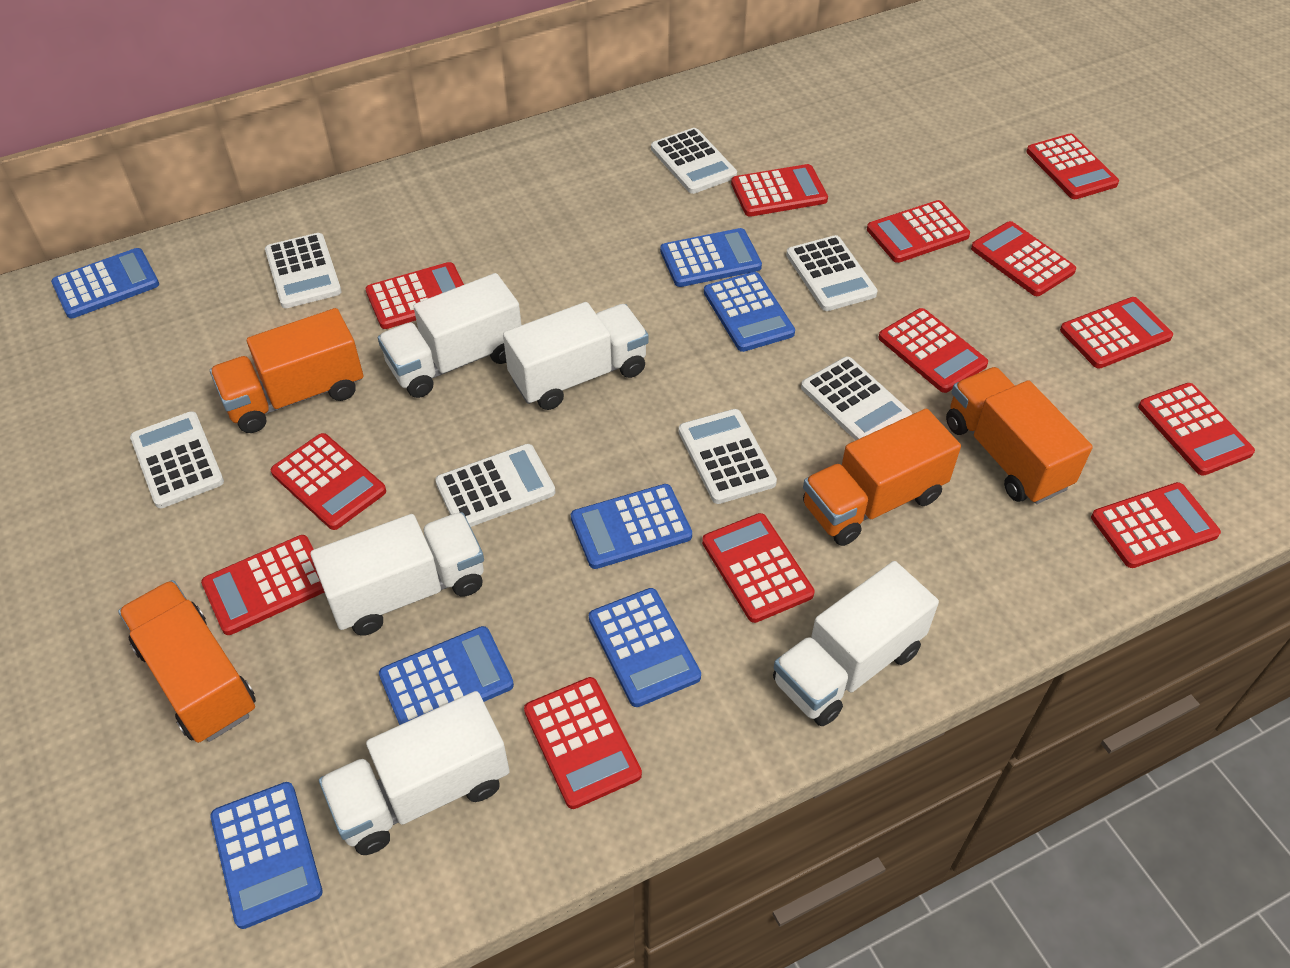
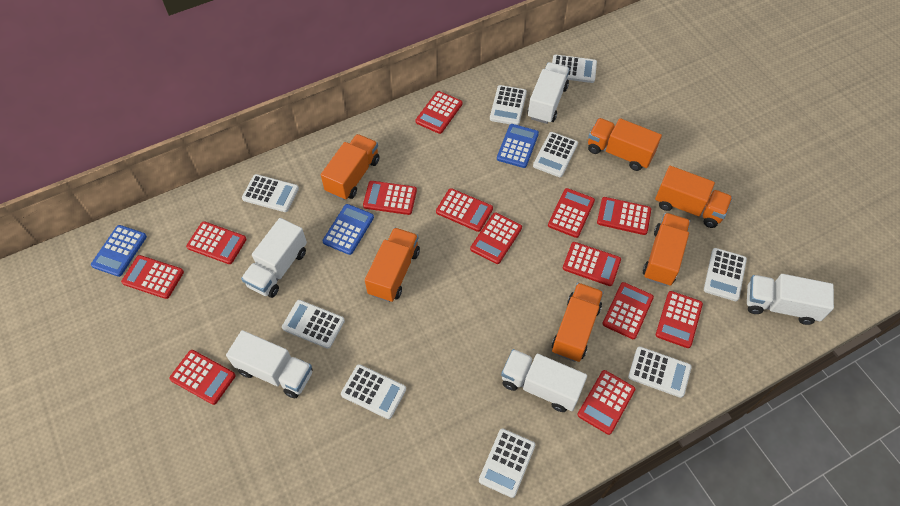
blue calculator: [51,248,159,318] [210,782,323,929] [379,626,514,725] [571,484,692,569] [589,588,701,707] [660,228,762,287] [704,272,795,352] = 7 -> [91,225,147,277] [322,204,374,255] [497,124,539,168] = 3
orange truck: [118,580,256,743] [210,308,363,433] [803,409,961,546] [946,367,1093,504] = 4 -> [321,134,380,200] [365,228,420,302] [552,283,604,362] [588,118,662,171] [643,213,690,286] [655,166,733,228] = 6
white calculator: [130,411,224,508] [265,233,341,308] [435,444,555,527] [651,128,737,194] [678,409,777,504] [786,235,878,311] [801,357,912,441] = 7 -> [242,174,299,212] [282,300,345,349] [341,364,406,419] [479,429,535,498] [490,85,527,125] [533,132,578,177] [552,55,597,83] [628,346,692,398] [704,248,747,301] = 9

